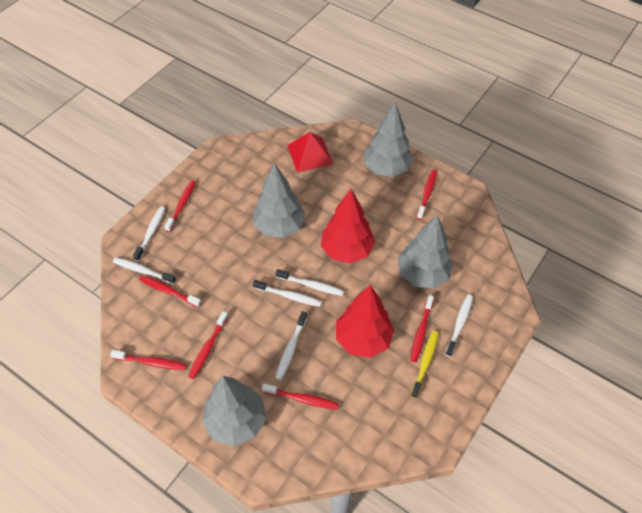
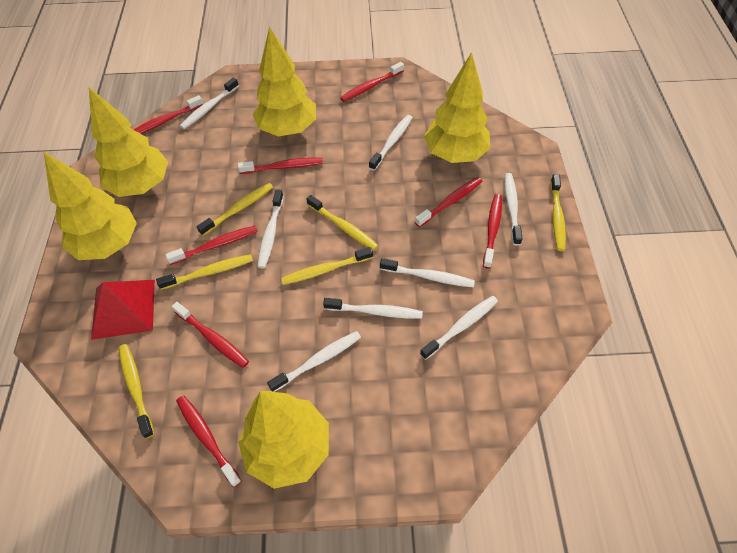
grey tree: [202,376,266,446] [253,163,306,238] [364,102,414,177] [398,214,453,289] = 4 -> none = 0
red toothbrush: [110,350,187,370] [139,275,202,307] [165,180,196,232] [188,311,228,379] [262,384,339,410] [410,295,434,362] [417,170,437,220] = 7 -> [134,95,203,134] [165,226,258,265] [172,302,249,368] [176,395,241,487] [238,158,323,174] [340,62,404,102] [415,177,482,227] [483,194,502,269] = 8
red tree: [321,189,375,264] [336,285,395,358] = 2 -> none = 0
white toothbrush: [113,257,176,284] [133,206,165,261] [253,280,322,307] [275,311,307,380] [276,269,344,296] [445,295,473,357] = 6 -> [180,77,239,129] [257,190,284,269] [267,331,361,392] [323,298,423,319] [369,115,413,171] [380,258,475,288] [420,296,498,360] [505,173,523,245] = 8
yellow toothbrush: [411,331,438,398] = 1 -> [119,344,154,438] [156,254,253,290] [196,183,273,236] [281,247,373,285] [307,195,378,250] [550,174,566,251] = 6
yellow tree: none = 0 -> [44,152,137,260] [89,87,168,197] [238,391,329,489] [253,27,316,136] [424,52,490,163] = 5

